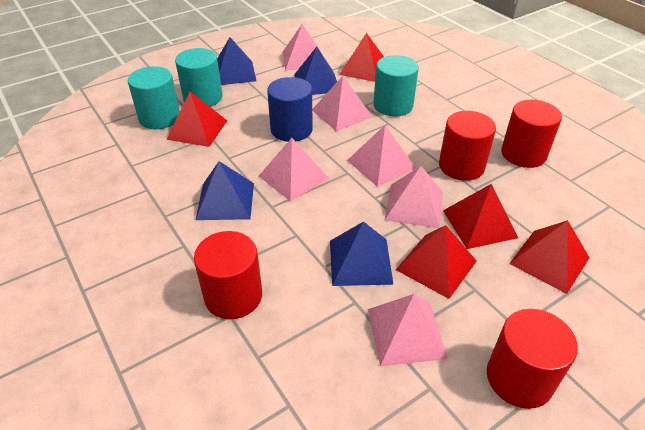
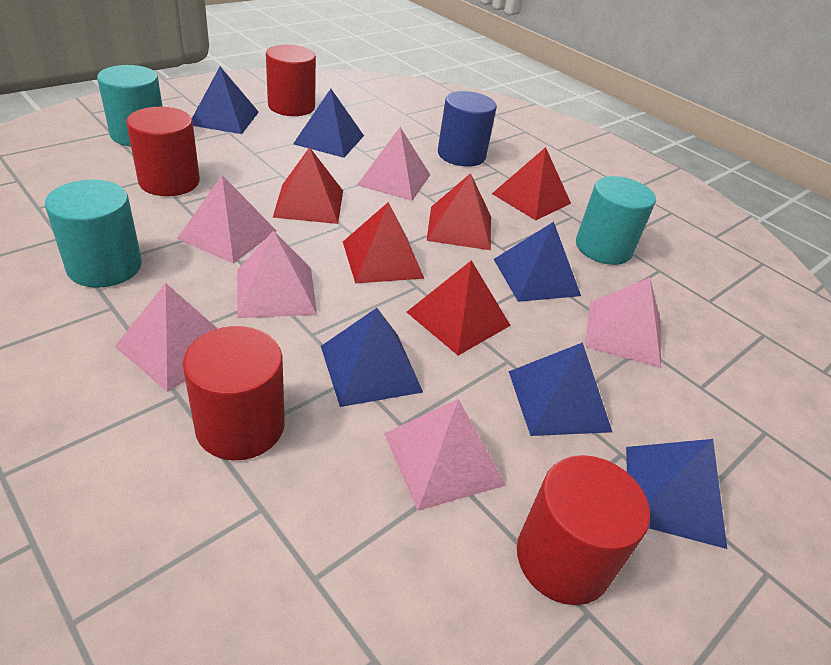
blue pyramid: [196,161,254,220] [217,37,256,85] [294,47,337,95] [330,221,394,286] = 4 -> [192,67,259,134] [293,89,364,158] [321,308,423,407] [494,222,581,302] [508,342,612,436] [626,439,727,549] = 6

